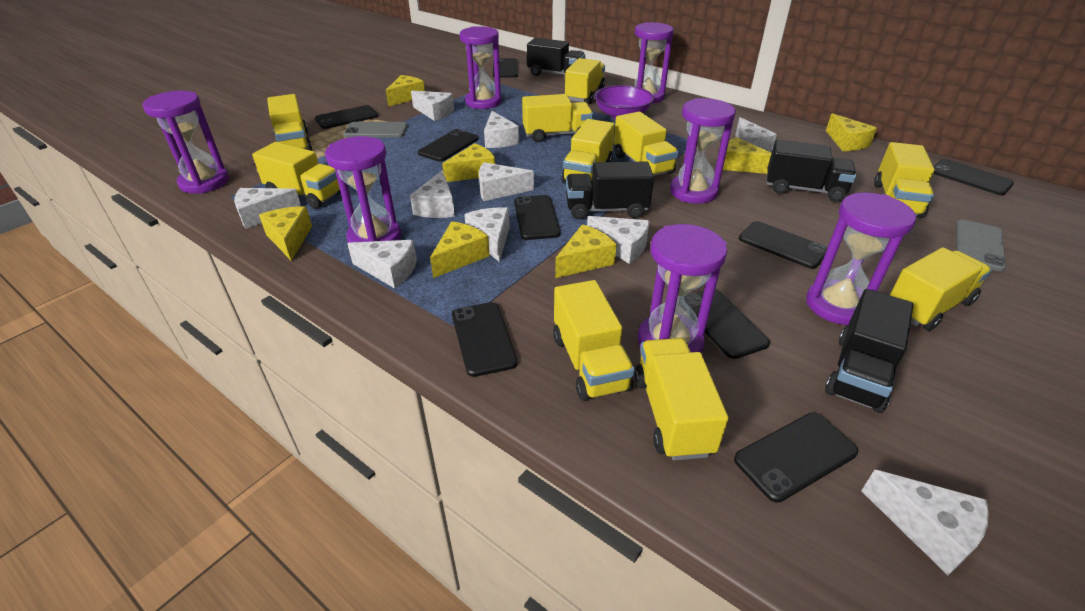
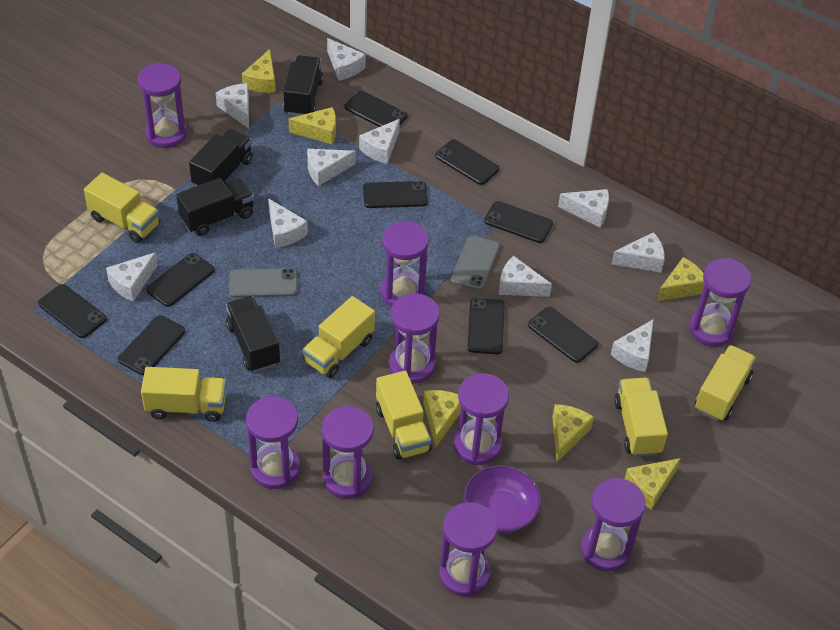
purple hourglass: [143,91,229,194] [325,136,401,243] [459,26,502,109] [635,22,674,103] [638,224,727,353] [670,98,736,204] [806,193,916,325] = 7 -> [138,63,187,148] [246,396,300,489] [322,406,374,499] [381,221,429,307] [389,293,440,384] [439,502,498,597] [453,373,509,465] [581,477,646,572] [689,258,751,347] = 9
yellow cheese: [259,206,312,261] [386,75,425,107] [430,222,490,278] [442,143,495,182] [555,224,617,278] [723,137,771,174] [826,113,877,151] = 7 -> [242,49,276,93] [288,107,336,145] [423,390,461,447] [552,404,594,462] [625,458,681,510] [657,257,705,301] = 6
yellow truck: [252,142,341,209] [267,94,312,151] [522,94,593,142] [553,280,635,401] [562,119,615,184] [565,58,605,104] [614,112,679,176] [635,338,728,460] [874,142,935,218] [890,247,992,331] = 10 -> [84,173,160,243] [141,367,226,422] [303,296,375,378] [376,371,432,459] [614,378,668,457] [695,345,756,421] = 6

